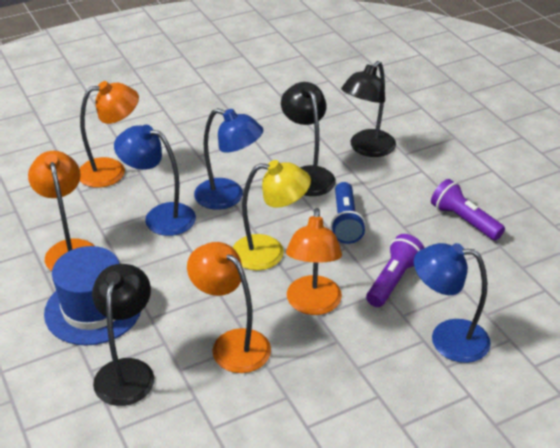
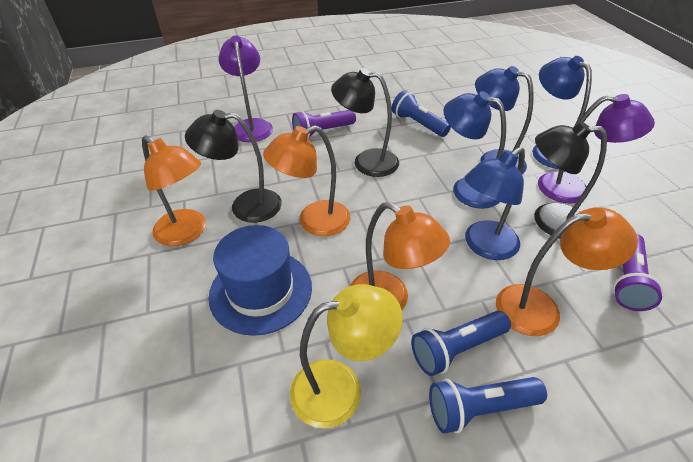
blue flashlight: [331,182,366,244] = 1 -> [392,90,451,137] [411,311,511,376] [429,377,547,433] = 3
blue lamp: [114,125,196,236] [194,108,263,210] [414,243,491,363] = 3 -> [443,91,506,209] [464,147,525,260] [475,66,534,174] [532,56,592,169] = 4
purple lamp: none = 0 -> [219,35,273,142] [538,94,655,204] = 2

